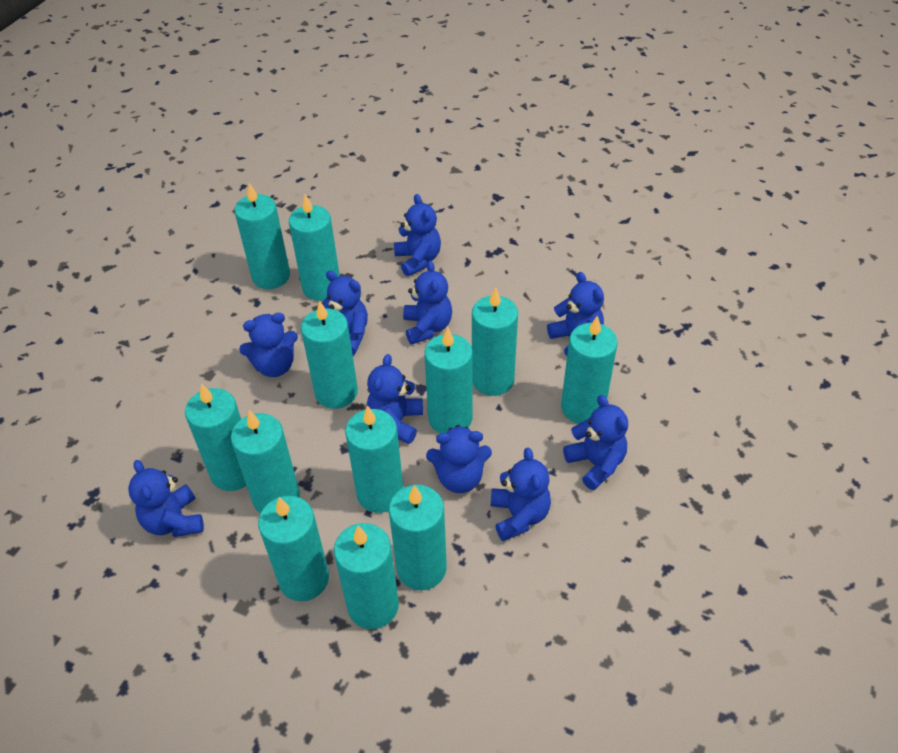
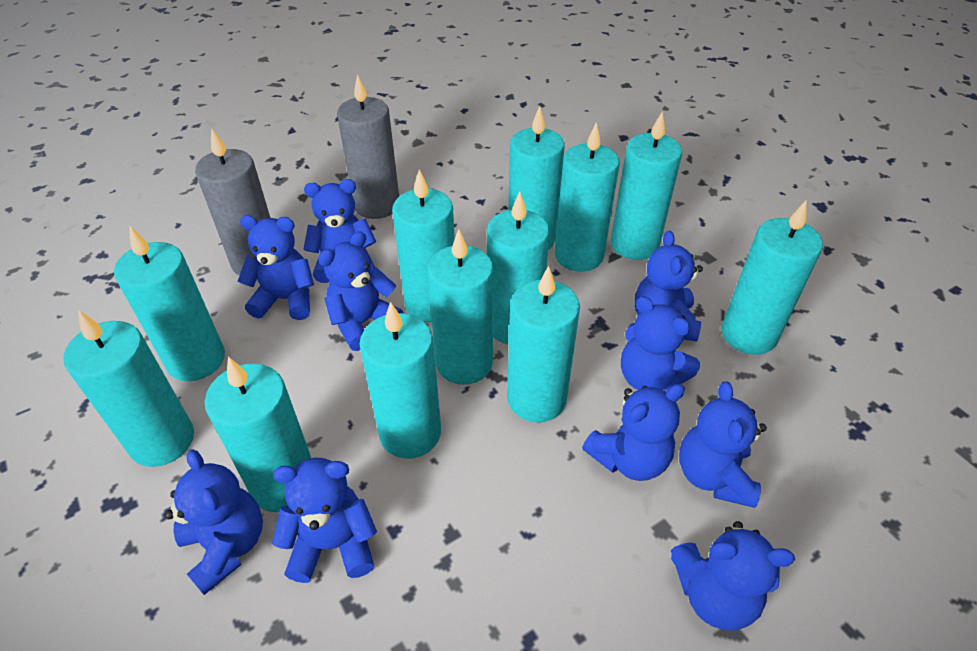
grey candle: none = 0 -> [195,128,270,276] [337,74,399,219] = 2

